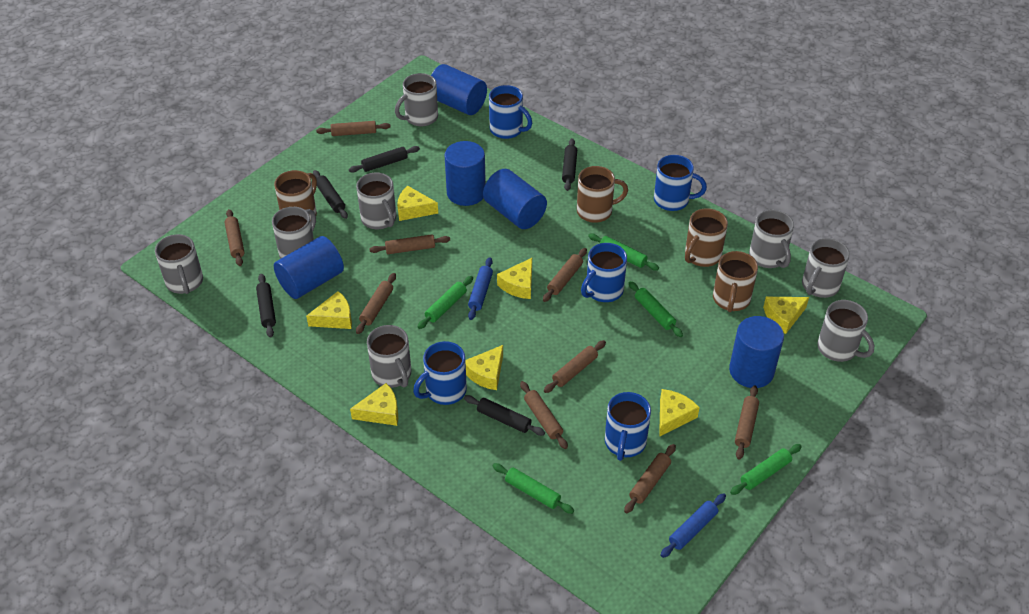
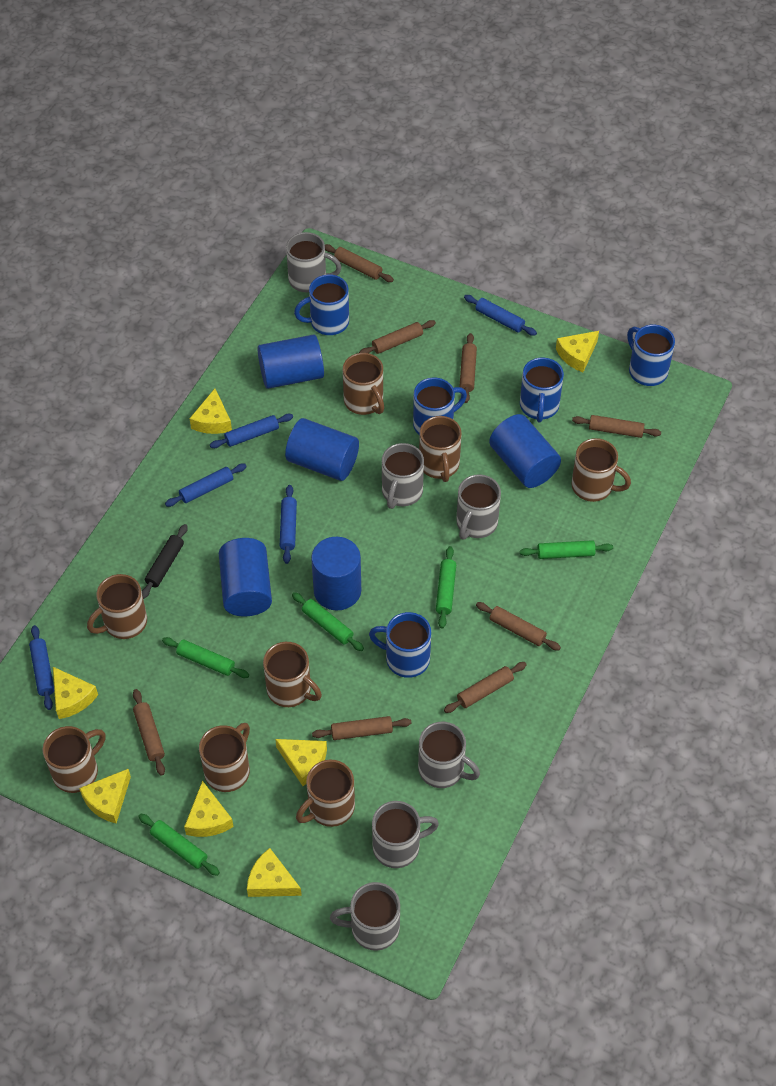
black rolling pin: [256,274,276,337] [313,170,348,219] [349,146,420,173] [464,395,545,436] [562,138,577,191] = 5 -> [142,524,188,599] = 1
blue rolling pin: [468,257,493,320] [660,493,726,558] = 2 -> [29,625,54,710] [165,464,247,507] [210,414,293,448] [280,485,297,564] [464,295,537,336] = 5
brown mug: [274,170,317,221] [577,166,628,223] [685,208,728,267] [713,251,758,312] = 4 -> [42,726,106,793] [87,574,147,639] [199,723,250,792] [263,642,322,707] [296,760,355,827] [343,353,384,415] [419,416,462,482] [571,438,631,502] = 8
brown rolling pin: [225,209,244,266] [316,121,391,136] [356,273,396,334] [370,234,450,254] [520,381,568,449] [543,248,587,302] [544,340,606,393] [624,444,676,513] [735,386,759,460] = 9 -> [133,689,165,776] [312,716,412,740] [325,244,394,282] [359,320,436,354] [444,662,527,713] [459,333,477,403] [476,602,561,650] [572,415,661,438] = 8
grey mug: [155,234,203,294] [272,207,316,259] [356,173,396,229] [367,325,412,388] [395,73,438,126] [749,210,794,268] [802,238,850,298] [817,300,874,362] = 8 -> [286,232,341,292] [330,882,400,951] [372,801,439,868] [382,443,424,509] [418,722,480,788] [456,474,501,540] = 6

